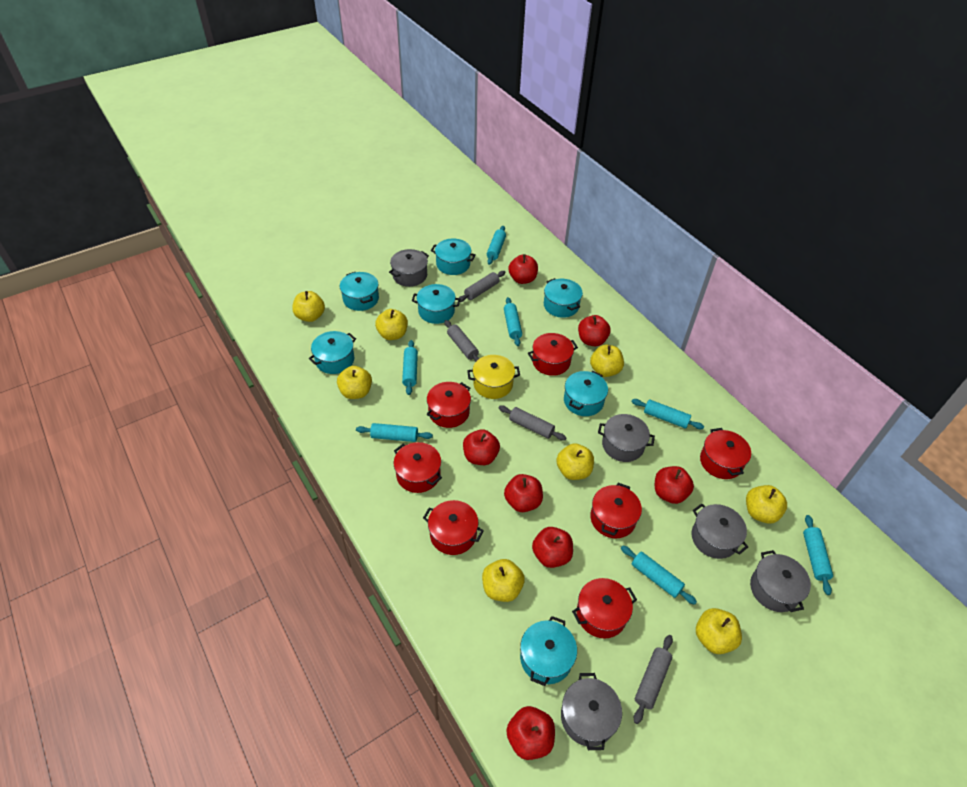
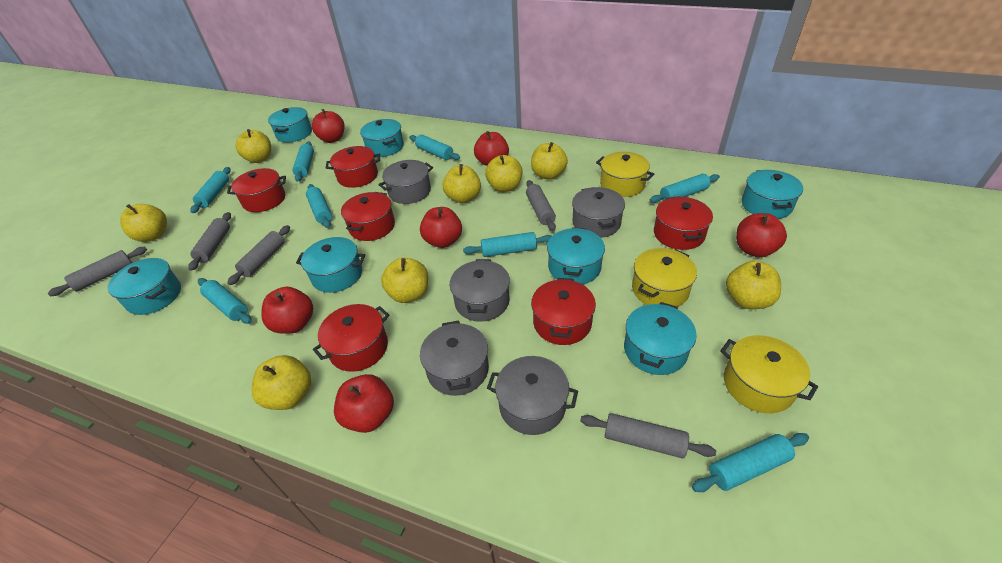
grey rolling pin: [444,320,480,362] [459,271,506,302] [499,405,566,441] [634,635,673,724] = 4 -> [48,247,147,296] [188,212,231,271] [227,225,290,285] [526,180,556,231] [580,413,716,459] = 5
red apple: [463,429,500,465] [504,474,543,512] [506,706,555,760] [508,254,538,284] [532,527,573,568] [578,315,611,346] [655,466,694,504] = 7 -> [262,287,313,334] [312,109,345,143] [334,374,394,433] [420,207,462,248] [474,131,509,166] [736,213,787,257] = 6
red pot: [394,442,442,493] [423,500,484,555] [427,382,471,428] [528,333,578,376] [572,578,637,639] [590,483,642,538] [700,428,751,479] = 7 -> [227,168,286,212] [313,304,389,372] [326,146,380,188] [341,192,395,241] [531,278,596,345] [654,196,713,250] = 6
turquoise rolling pin: [356,423,433,442] [402,340,418,395] [487,226,506,265] [504,297,522,346] [621,545,697,605] [631,399,704,429] [803,515,833,595] = 7 -> [190,167,231,213] [198,278,252,324] [293,141,314,182] [306,184,332,228] [409,135,460,160] [463,232,552,257] [650,174,720,203] [692,433,809,492] = 8
yellow pot: [467,355,520,399] = 1 -> [596,152,654,197] [632,248,697,307] [720,335,818,413] = 3

